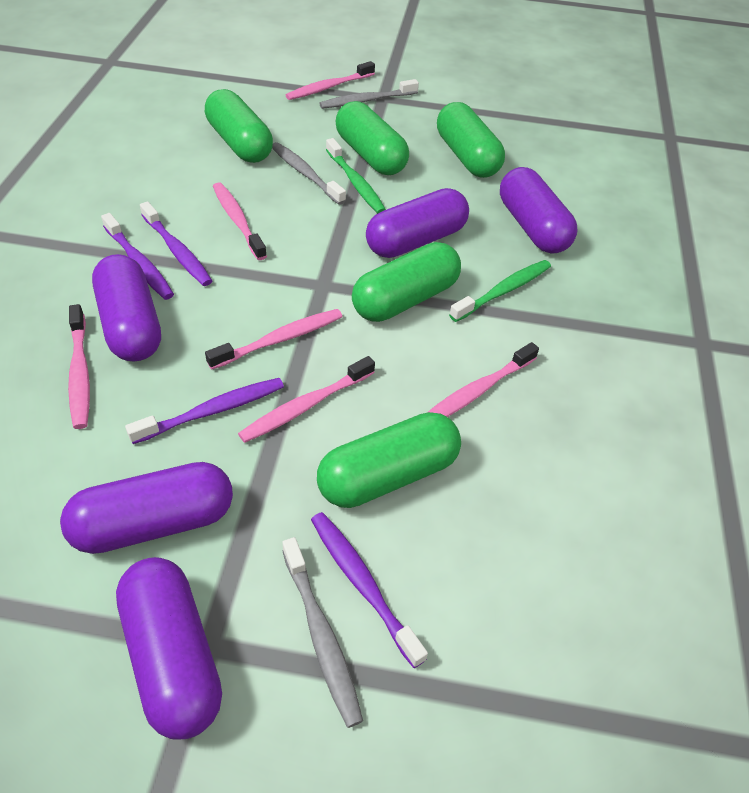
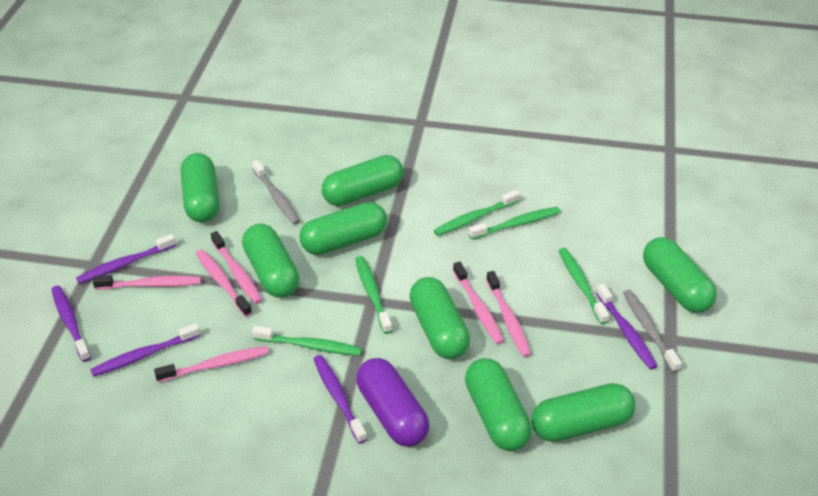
green capsule: [205,89,273,163] [317,412,461,508] [336,101,409,175] [352,242,461,322] [437,102,505,178] = 5 -> [181,153,219,222] [242,224,299,298] [299,202,387,255] [322,155,403,206] [409,277,470,359] [465,358,532,451] [531,383,635,442] [643,237,717,313] = 8
green toothbrush: [326,138,386,213] [449,260,551,322] = 2 -> [252,326,362,356] [355,256,392,334] [434,190,519,236] [469,207,560,240] [559,248,609,325] = 5
grey toothbrush: [272,142,346,205] [282,537,363,728] [319,79,419,109] = 3 -> [252,160,300,224] [623,290,682,373] = 2
purple capsule: [60,462,233,554] [92,254,161,361] [116,557,222,740] [366,188,469,258] [500,167,577,254] = 5 -> [356,358,429,447] = 1
purple toothbrush: [101,213,174,300] [125,378,284,444] [140,201,212,286] [311,512,428,668] = 4 -> [51,286,91,362] [76,234,176,284] [90,323,200,377] [314,355,367,444] [596,283,657,370] = 5

